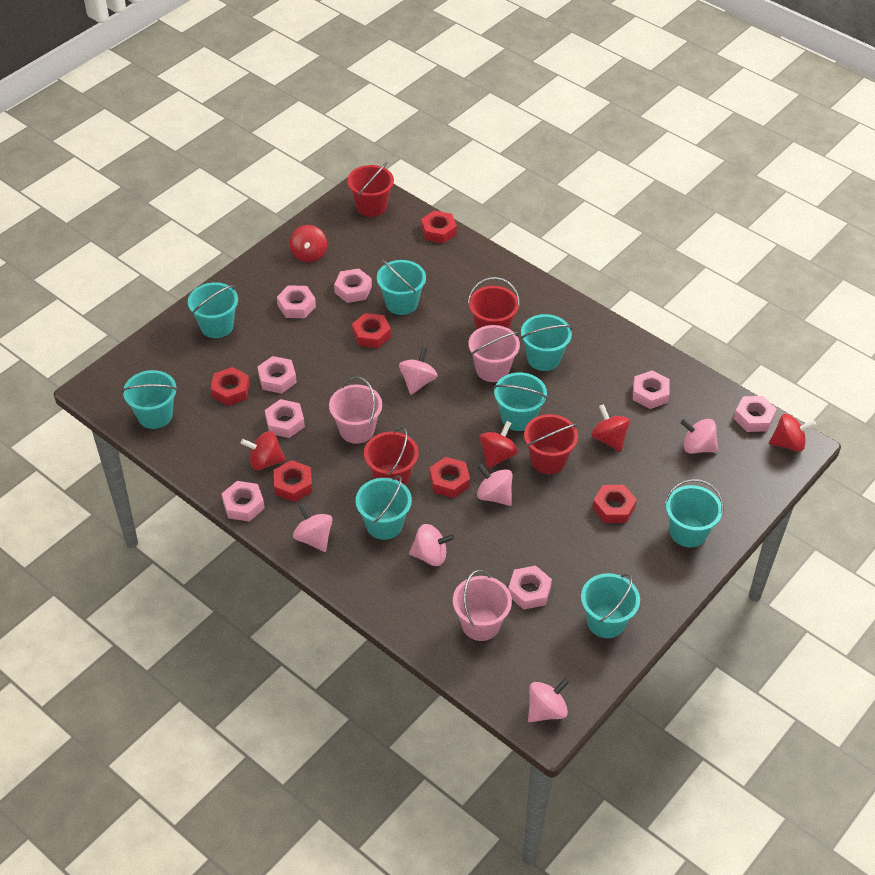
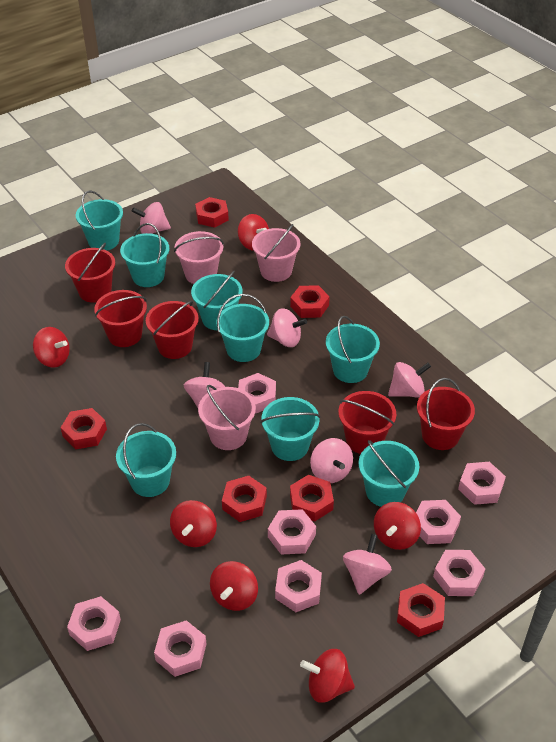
red bucket: [347,162,394,217] [364,427,419,486] [468,277,520,330] [524,414,578,474] = 4 -> [65,243,115,303] [94,290,147,347] [146,301,199,359] [338,391,396,454] [417,378,475,450] = 5
red spinning top: [241,431,286,470] [290,225,327,262] [480,421,518,469] [591,404,630,452] [769,414,816,452] = 5 -> [33,327,70,368] [170,500,217,547] [210,561,258,611] [238,214,269,251] [300,649,355,703] [374,502,421,550] = 6

